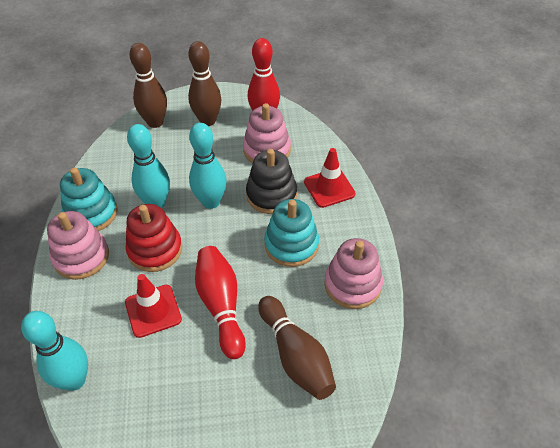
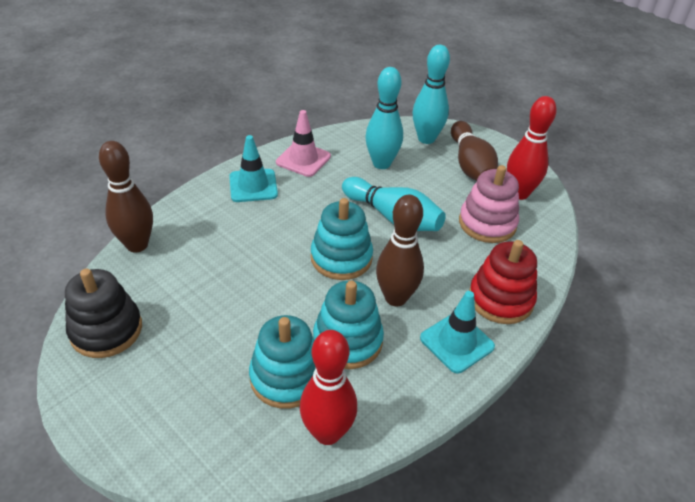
pink stacking toy: [47,211,109,280] [243,103,291,163] [324,238,383,309] = 3 -> [459,165,519,243] = 1
pink traffic cone: none = 0 -> [276,110,331,177] = 1
red traffic cone: [125,274,182,338] [304,148,356,208] = 2 -> none = 0
turquoise stacking toy: [60,168,118,231] [264,199,319,267] = 2 -> [249,315,316,409] [311,198,373,280] [313,281,384,369] = 3
turquoise traffic cone: none = 0 -> [229,135,278,202] [420,291,495,373] = 2

